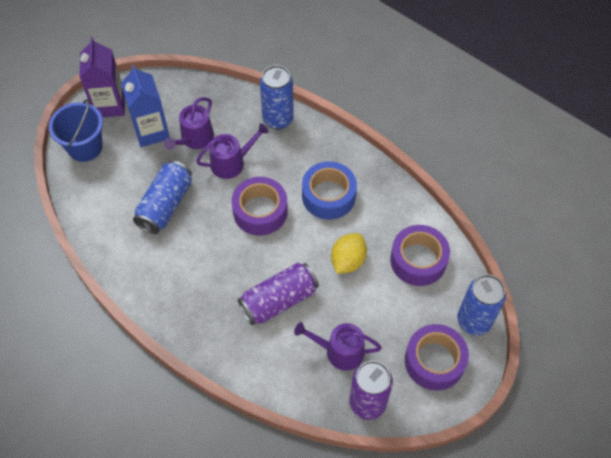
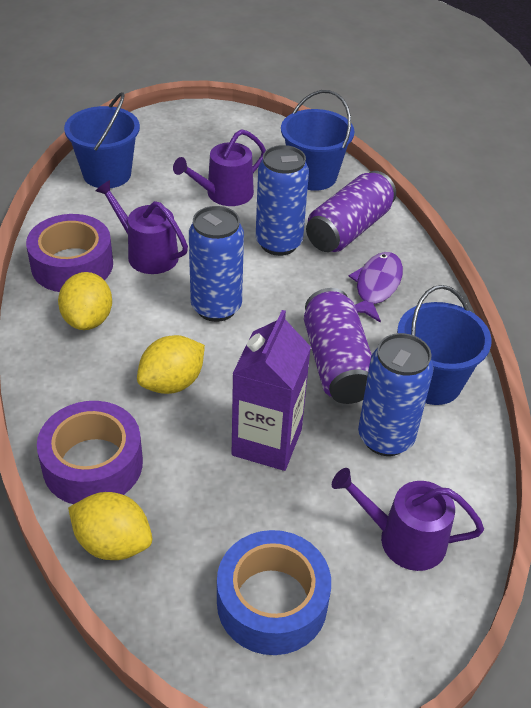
blue bucket: [49,99,103,162] = 1 -> [64,92,140,188] [281,90,355,191] [397,285,492,405] = 3
blue carton: [121,65,170,147] = 1 -> none = 0
purple fish: none = 0 -> [349,252,403,323] = 1
purple tape: [232,177,288,235] [390,225,450,286] [405,324,469,390] = 3 -> [26,214,113,292] [37,401,143,504] = 2
yellow lemon: [331,233,367,274] = 1 -> [58,272,112,330] [68,492,152,560] [137,335,205,394] = 3

